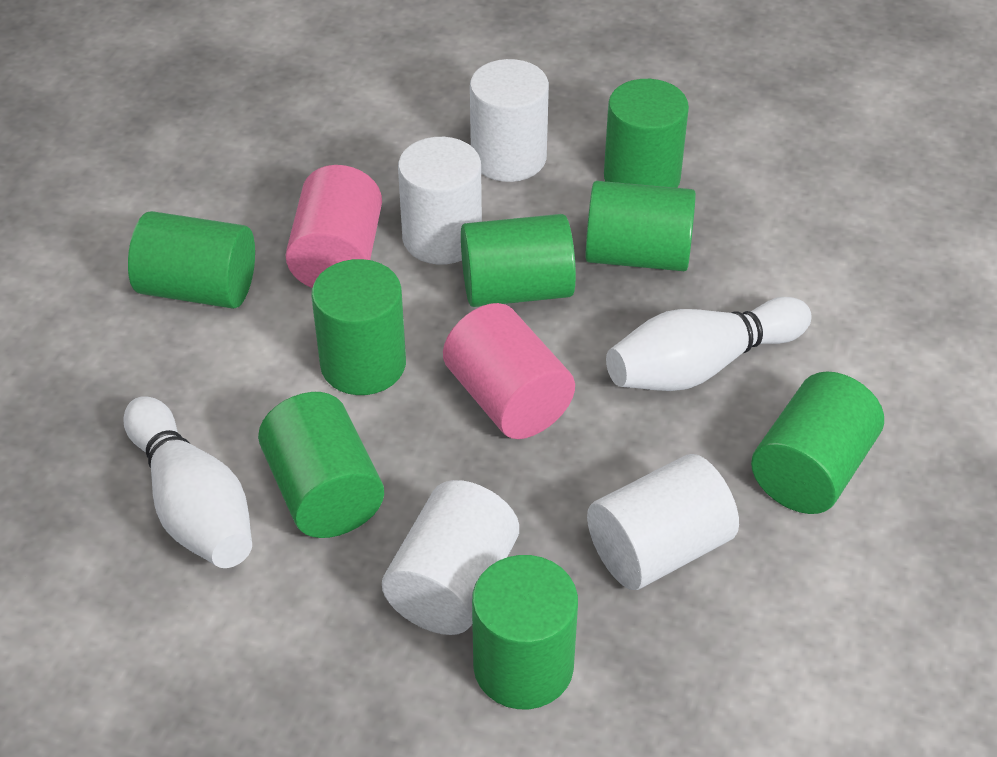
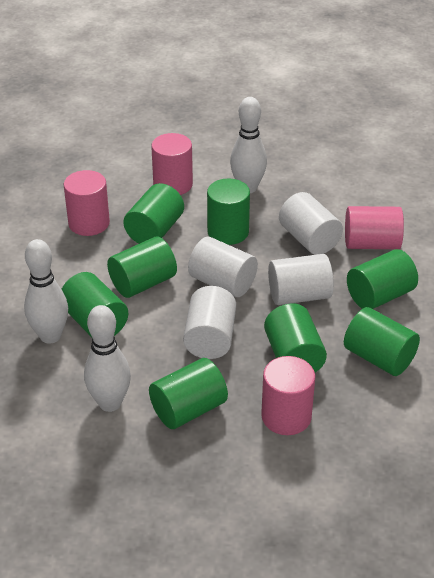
pink cylinder: [285,165,382,288] [443,303,575,439] = 2 -> [64,170,110,236] [151,133,193,195] [261,356,315,435] [345,206,404,249] = 4
white bowling pin: [124,396,252,568] [606,297,812,391] = 2 -> [24,239,68,344] [84,305,131,412] [230,97,267,193] = 3

